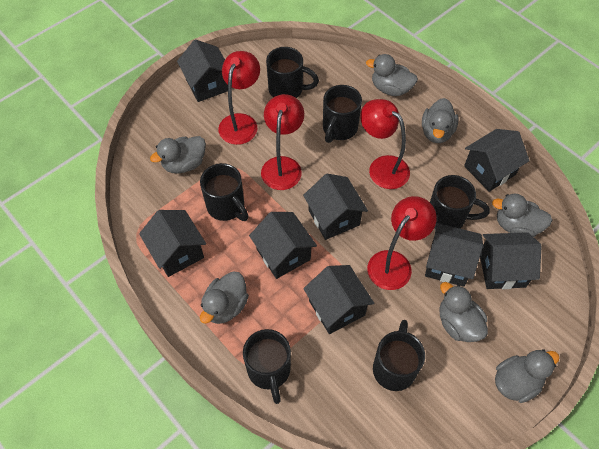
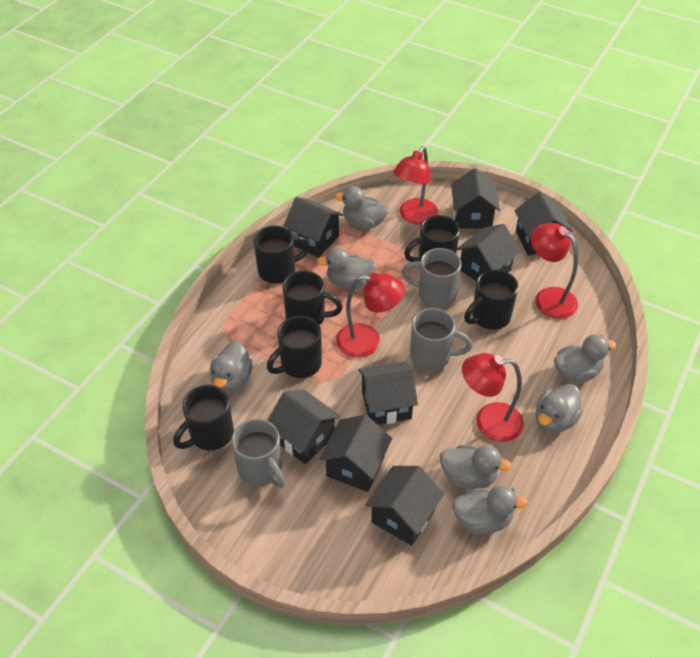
grey mug: none = 0 -> [231,419,285,488] [402,248,462,307] [410,308,472,370] = 3

